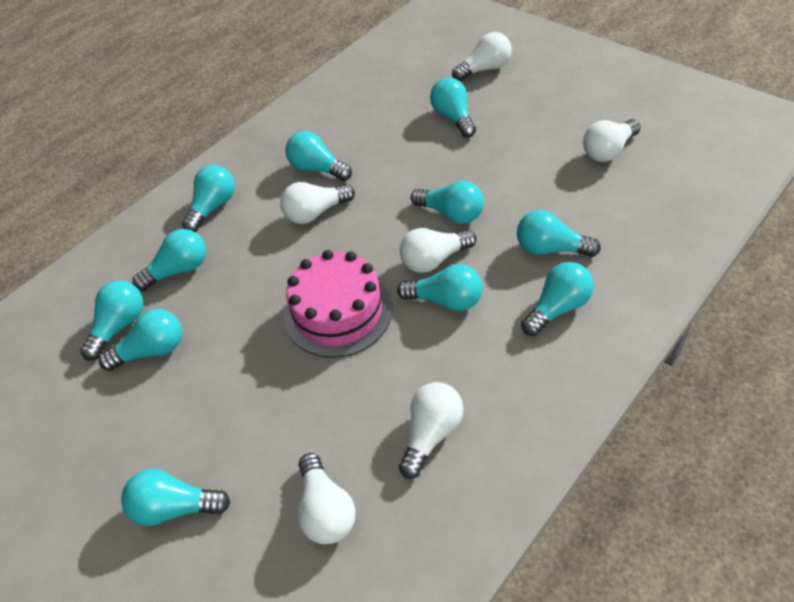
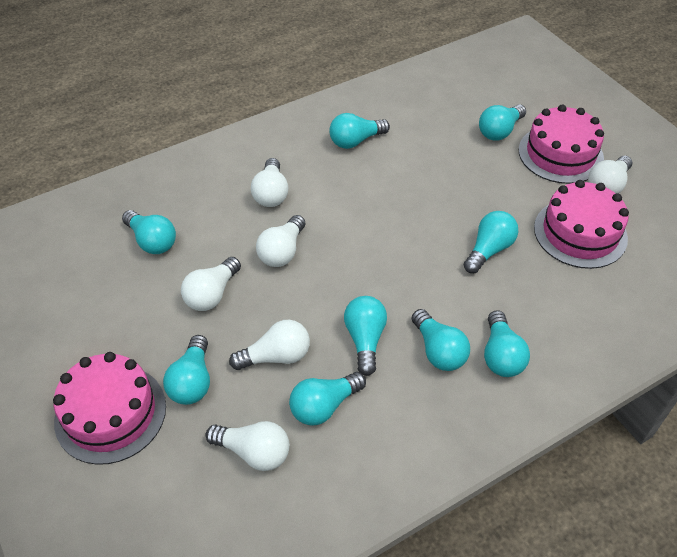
pink cake: [284,250,393,358] = 1 -> [53,352,166,465] [519,104,604,184] [534,180,629,269] = 3
turquoise light bulb: [80,280,143,361] [99,309,182,371] [121,469,230,526] [132,229,206,291] [182,165,235,232] [285,131,352,181] [397,264,483,311] [411,181,484,224] [430,78,476,138] [517,210,601,257] [521,262,594,336] = 11 -> [122,210,176,254] [163,335,210,405] [289,372,366,426] [329,113,390,149] [344,296,387,376] [411,309,470,371] [463,211,518,273] [479,104,526,141] [484,310,530,377] = 9

